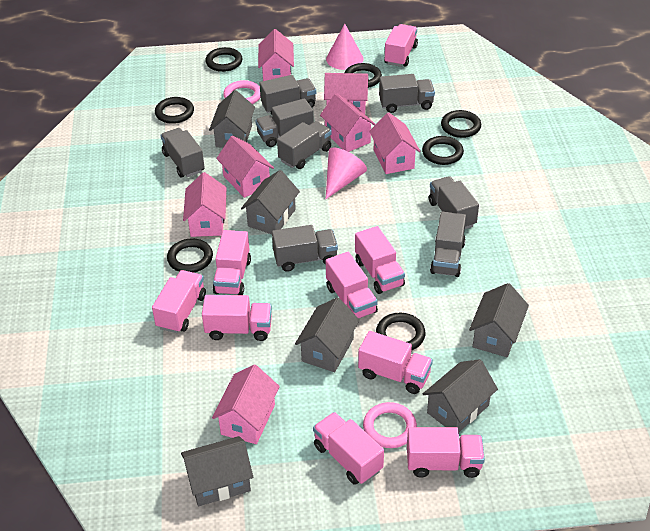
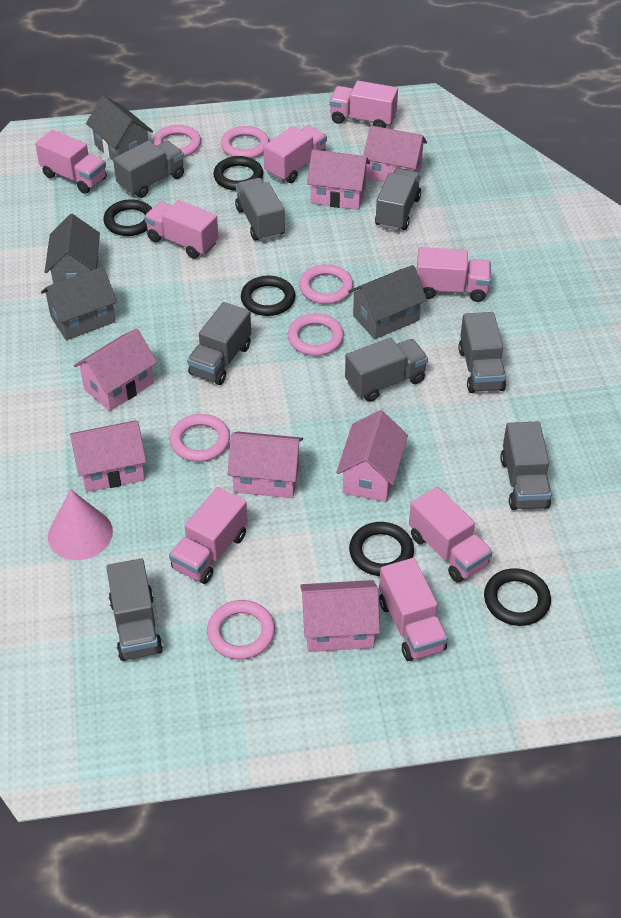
black ring: [155,97,194,124] [167,238,213,273] [205,47,242,72] [344,63,382,88] [376,313,425,351] [422,136,464,165] [441,110,481,138] = 7 -> [104,199,152,236] [213,156,263,191] [241,276,295,316] [349,522,414,576] [484,568,551,626] = 5
grey house: [181,436,253,506] [209,90,255,148] [241,170,300,234] [295,297,360,372] [423,359,498,432] [469,283,529,357] = 6 -> [41,267,117,340] [45,214,100,284] [86,95,153,161] [348,265,427,339] = 4
pink cone: [326,24,364,70] [326,147,367,199] = 2 -> [48,489,113,560] = 1
pink ring: [223,80,261,104] [363,402,417,448] = 2 -> [152,125,201,157] [170,414,230,462] [207,600,275,660] [221,126,269,158] [288,314,344,356] [299,264,353,304] = 6
pink truck: [152,270,206,333] [202,295,272,341] [213,230,251,295] [313,412,384,485] [326,252,378,319] [355,226,405,294] [358,331,433,394] [384,24,418,67] [407,427,485,478] = 9 -> [35,130,107,194] [144,200,218,259] [169,487,248,584] [264,125,327,183] [329,81,398,128] [379,558,448,661] [409,487,493,583] [417,247,491,302] = 8

